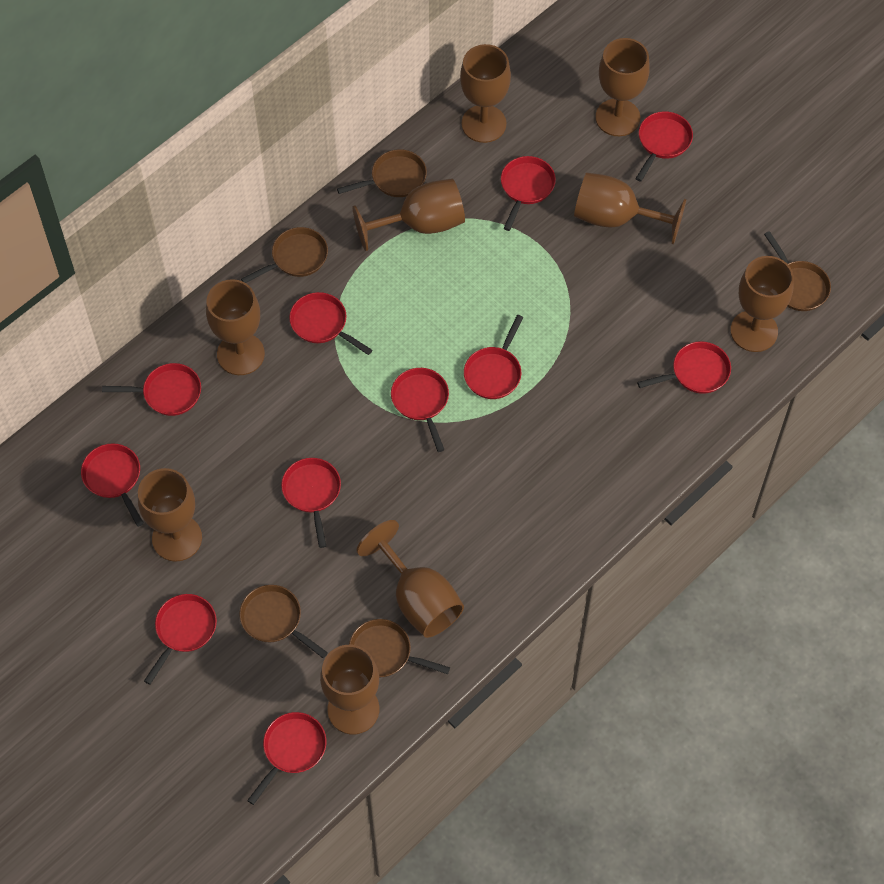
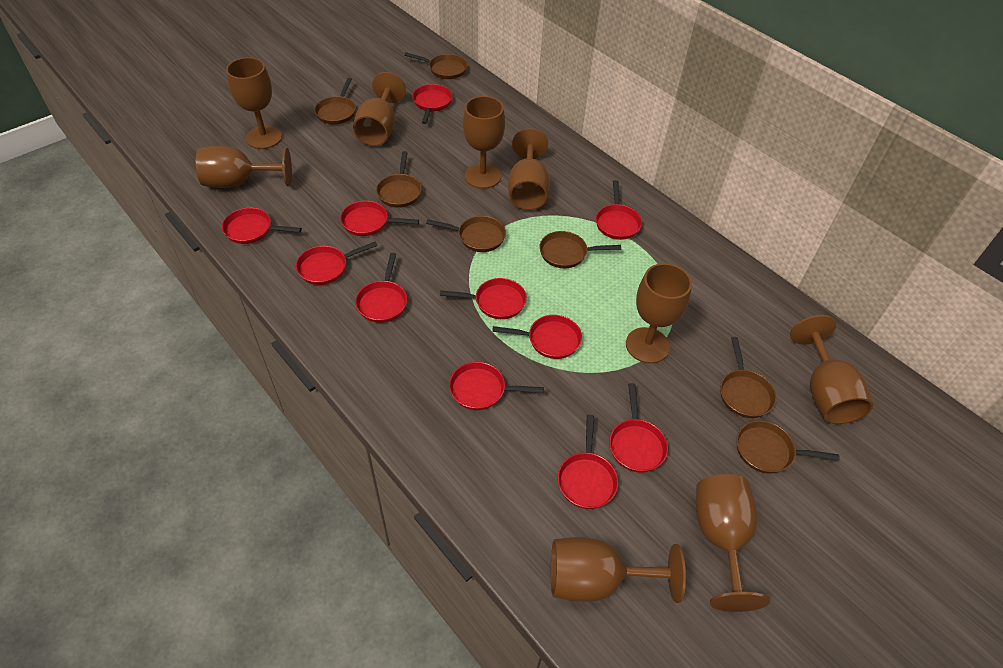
brown pan: [239,585,328,658] [241,227,328,283] [337,149,427,197] [349,619,450,678] [764,231,831,311] = 5 -> [314,78,356,125] [376,151,422,208] [405,52,467,79] [426,216,506,252] [539,231,621,268] [720,337,776,418] [736,420,840,474] = 7

